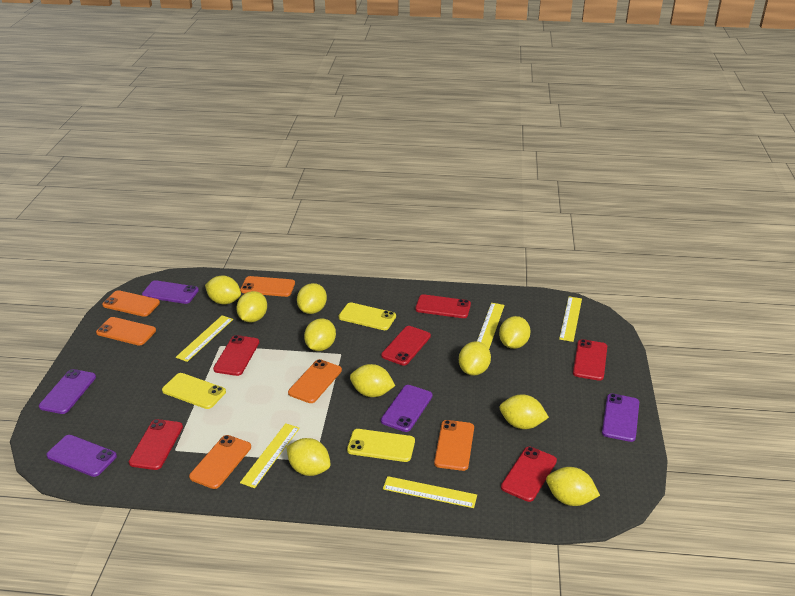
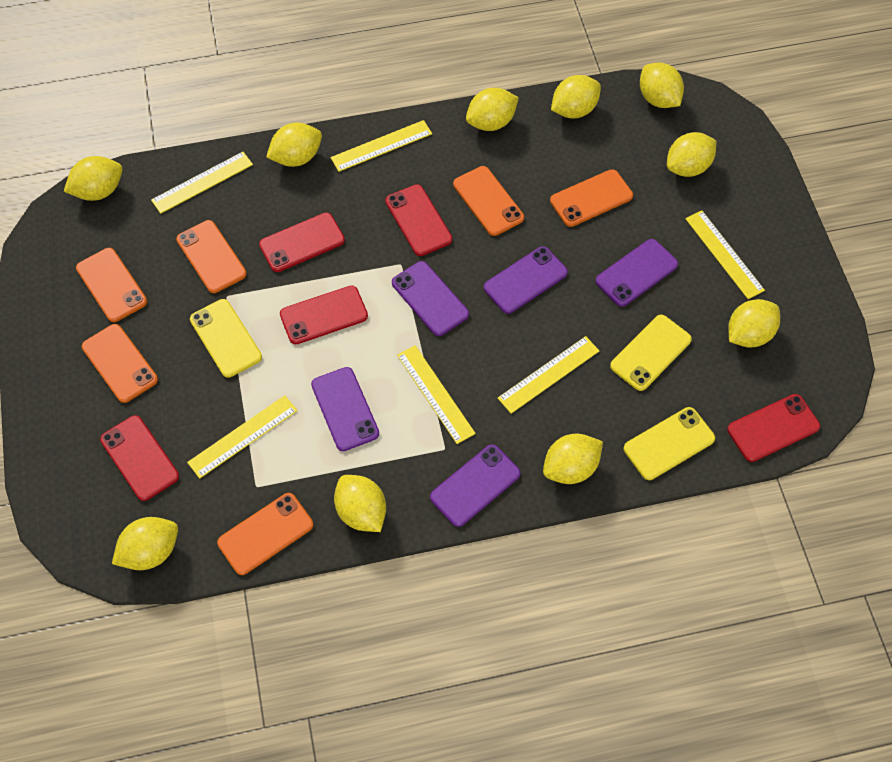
red phone: [129,419,183,470] [213,335,259,376] [381,326,431,366] [415,294,471,318] [501,447,557,502] [573,339,607,381] = 6 -> [100,415,179,501] [259,213,345,272] [280,285,368,345] [385,184,452,256] [727,394,820,462] = 5
yellow ruler: [176,315,233,362] [240,423,300,488] [383,476,477,508] [477,303,505,349] [559,297,582,342] = 5 -> [151,152,253,214] [187,395,298,479] [331,120,432,172] [397,345,476,444] [498,336,599,414] [685,210,765,299] = 6

